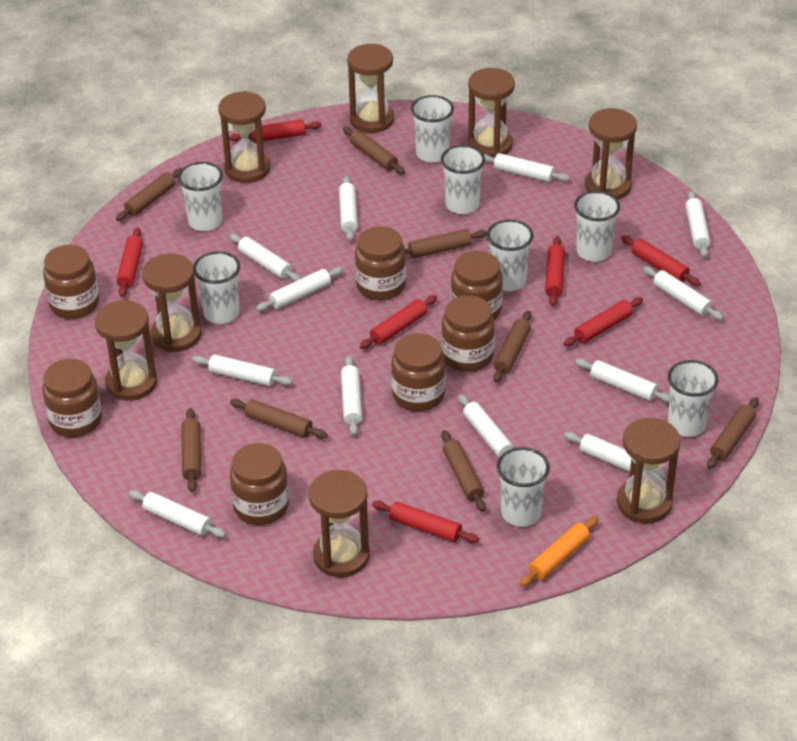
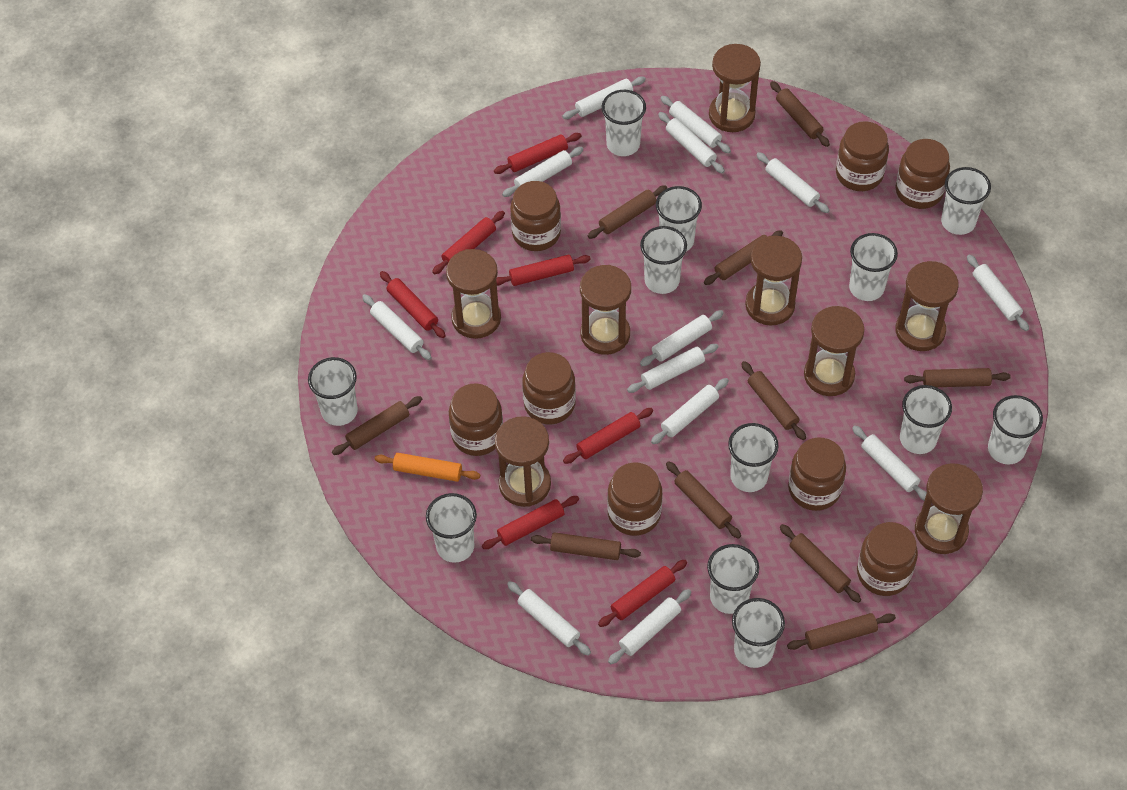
brown jar: [42,359,102,437] [43,245,99,319] [230,443,289,525] [355,226,406,300] [391,333,446,411] [441,295,495,372] [451,251,503,320] = 7 -> [449,383,503,456] [510,181,561,251] [522,352,576,424] [607,462,662,536] [788,438,846,511] [836,121,889,191] [857,522,918,596] [896,139,950,209] = 8
brown rolling pin: [116,168,182,221] [181,408,201,492] [230,399,328,439] [343,127,405,174] [405,229,487,258] [441,430,486,512] [493,311,531,382] [707,397,759,469] = 8 -> [332,396,422,455] [531,532,641,560] [588,185,667,239] [666,461,741,539] [704,230,783,285] [741,361,806,440] [770,81,830,147] [780,524,861,603] [787,613,896,650] [904,368,1011,387] = 10
white cup: [178,162,223,231] [193,251,240,324] [411,95,454,163] [441,145,485,214] [487,219,533,291] [497,447,550,527] [574,191,620,262] [668,360,719,437] = 8 -> [308,357,358,426] [426,493,477,563] [602,90,646,156] [640,226,687,294] [656,186,702,252] [707,544,759,614] [728,423,778,492] [732,598,785,668] [849,233,898,301] [900,385,952,454] [941,167,991,235] [988,395,1043,464] = 12
white rolling pin: [129,490,226,538] [192,355,293,386] [229,234,301,282] [256,267,344,311] [339,176,358,241] [341,356,362,435] [458,394,514,458] [484,153,570,182] [564,432,666,479] [575,359,670,403] [643,266,723,320] [685,191,711,257] = 12 -> [362,294,432,360] [502,147,584,197] [507,581,591,656] [562,76,646,119] [608,589,691,664] [627,344,718,393] [640,310,724,366] [651,378,729,444] [658,112,725,174] [661,96,731,153] [756,152,830,213] [852,425,927,501] [967,254,1029,331] = 13

